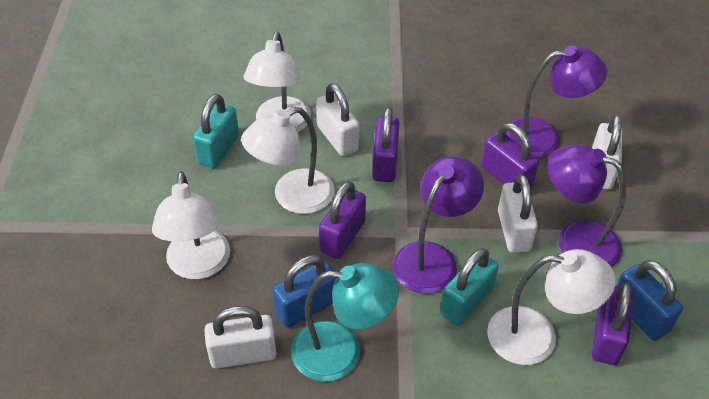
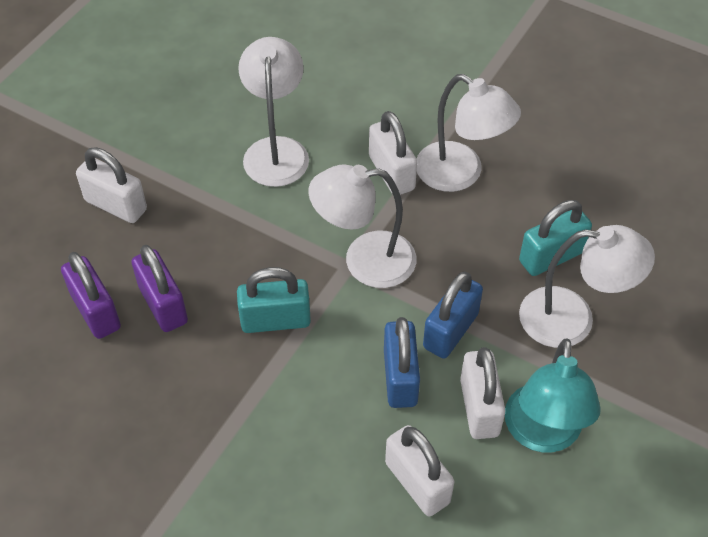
purple lamp: [393,156,484,294] [506,46,607,158] [548,145,626,267] = 3 -> none = 0
purple padlock: [319,181,366,259] [372,107,400,182] [481,123,539,188] [592,282,633,365] = 4 -> [61,252,121,339] [131,245,188,332] = 2

